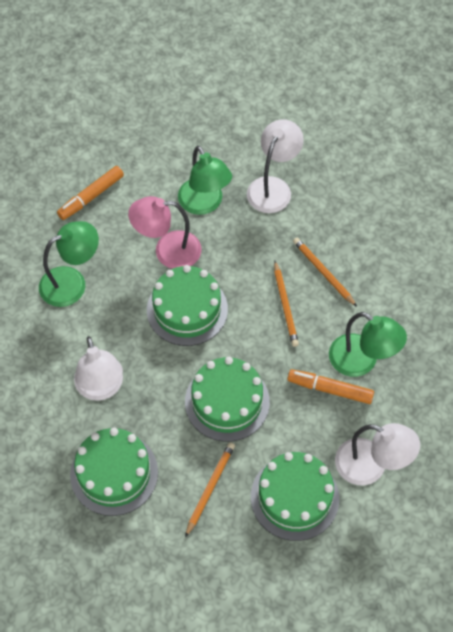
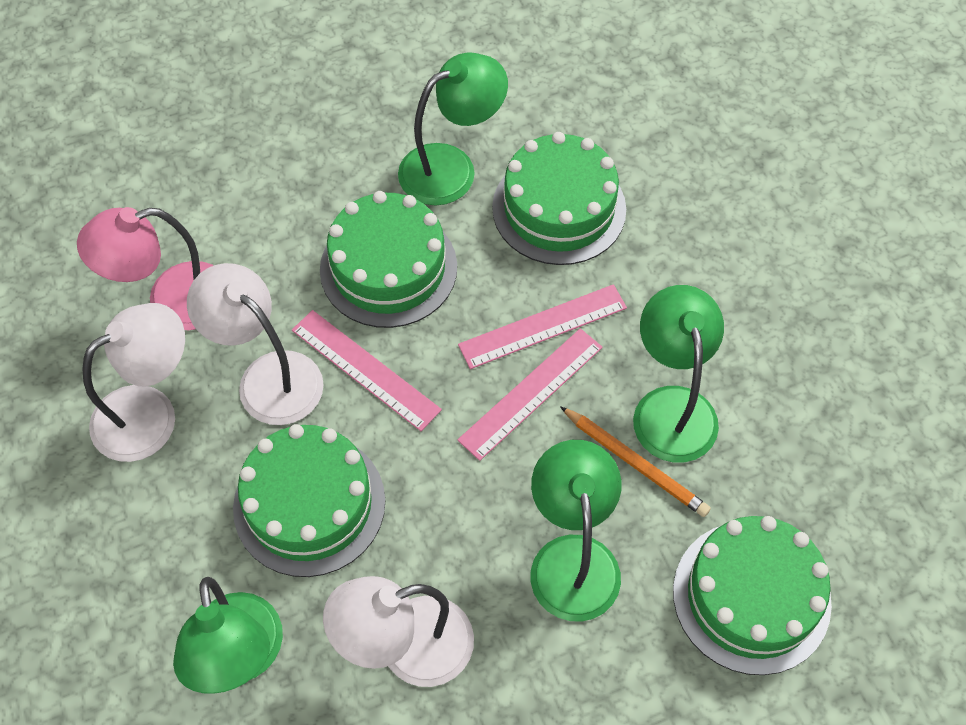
green lamp: [39,221,99,307] [178,146,232,215] [329,312,407,377] = 3 -> [173,577,283,694] [398,53,508,205] [531,440,622,622] [633,285,724,463] = 4
orange marker: [57,166,124,220] [287,369,374,404] = 2 -> none = 0
orange pencil: [185,442,235,537] [274,261,299,347] [293,237,357,307] = 3 -> [560,406,711,517] = 1
pink ruler: none = 0 -> [292,310,442,431] [457,328,603,461] [458,284,627,369] = 3

